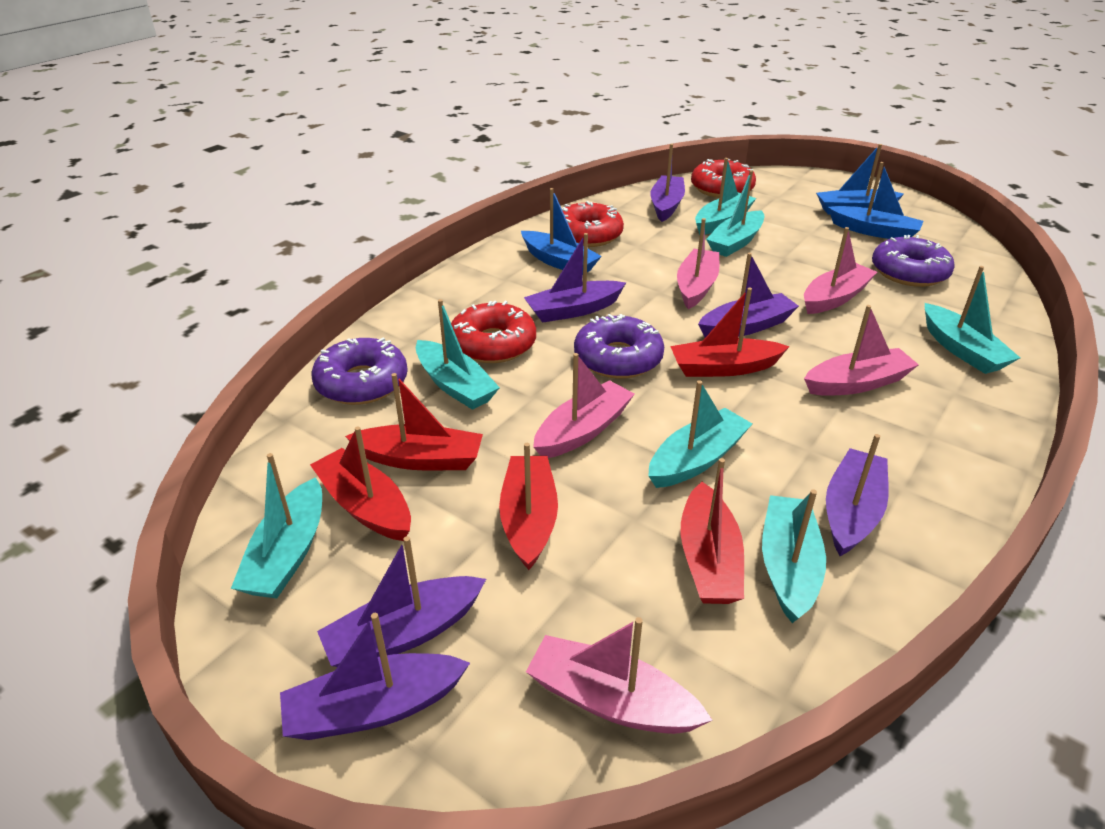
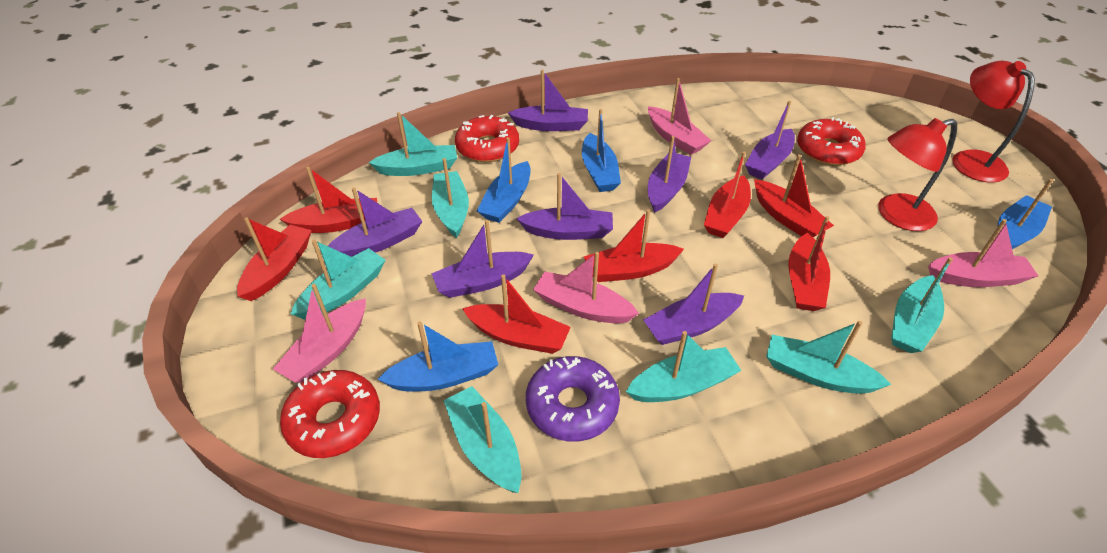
blue boat: [521,188,602,275] [816,144,904,215] [828,162,924,239] = 3 -> [377,321,498,391] [477,137,531,223] [582,109,621,192] [997,179,1053,249] = 4
pink boat: [526,617,712,734] [533,353,635,458] [677,218,719,309] [804,227,877,314] [804,305,919,396] = 5 -> [273,284,366,383] [533,252,639,324] [648,78,711,155] [928,219,1038,287] = 4
purple boat: [280,613,470,740] [317,536,486,667] [524,233,626,323] [650,144,685,222] [698,253,799,338] [826,434,889,556] = 6 -> [328,187,423,257] [431,220,534,298] [508,70,588,131] [516,173,613,240] [643,264,744,345] [648,136,691,213] [745,101,795,180] = 7
purple donut: [311,338,408,405] [574,314,664,379] [872,235,955,287] = 3 -> [526,356,620,442] = 1
red boat: [310,427,411,541] [345,373,483,470] [499,443,558,570] [670,287,790,377] [681,458,744,604] = 5 -> [237,217,312,301] [280,167,377,233] [462,274,571,354] [584,209,684,282] [704,152,751,238] [754,154,834,237] [788,216,830,311] = 7
red lamp: none = 0 -> [878,118,957,231] [952,61,1035,183] = 2

